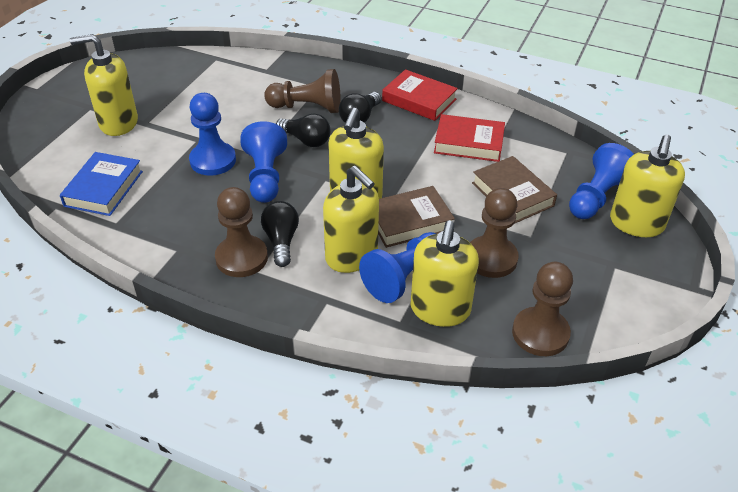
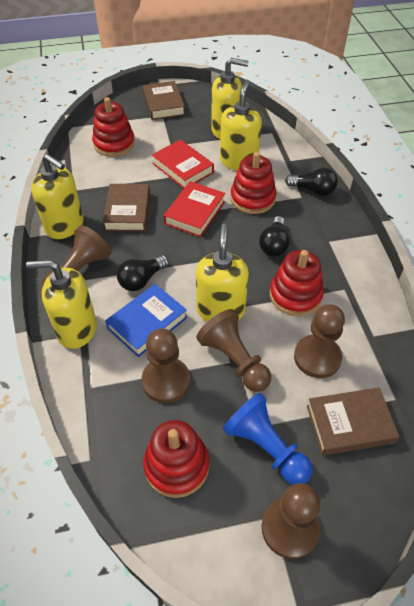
blue pawn: [189,93,236,176] [240,121,287,203] [359,232,436,303] [569,143,634,219] = 4 -> [223,393,313,485] = 1
brown book: [378,186,455,248] [472,156,557,224] = 2 -> [103,184,150,232] [142,81,185,120] [307,388,399,456] = 3
brown pawn: [215,187,268,277] [264,69,341,113] [470,188,519,278] [512,262,573,356] = 4 -> [42,225,111,287] [142,329,190,403] [196,309,271,392] [262,483,321,559] [294,304,345,378] = 5
red stacking toy: none = 0 -> [92,97,135,157] [143,420,209,498] [230,152,276,214] [270,250,324,316] = 4

